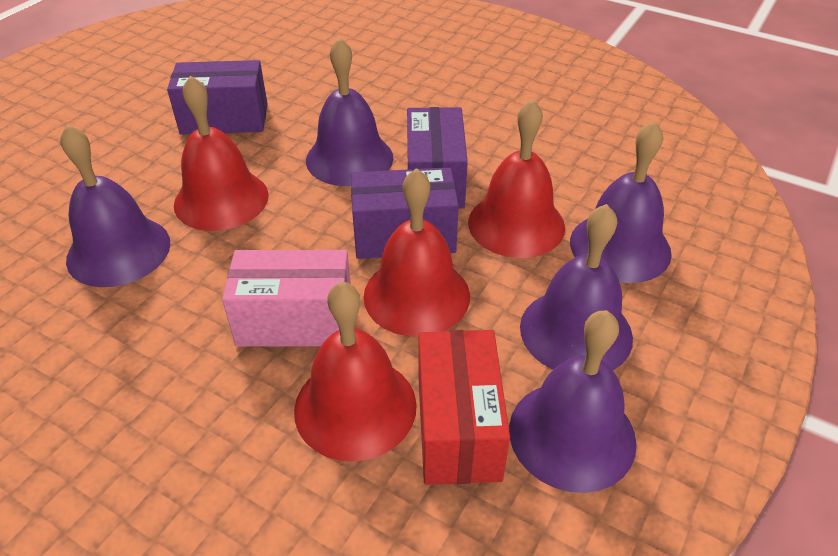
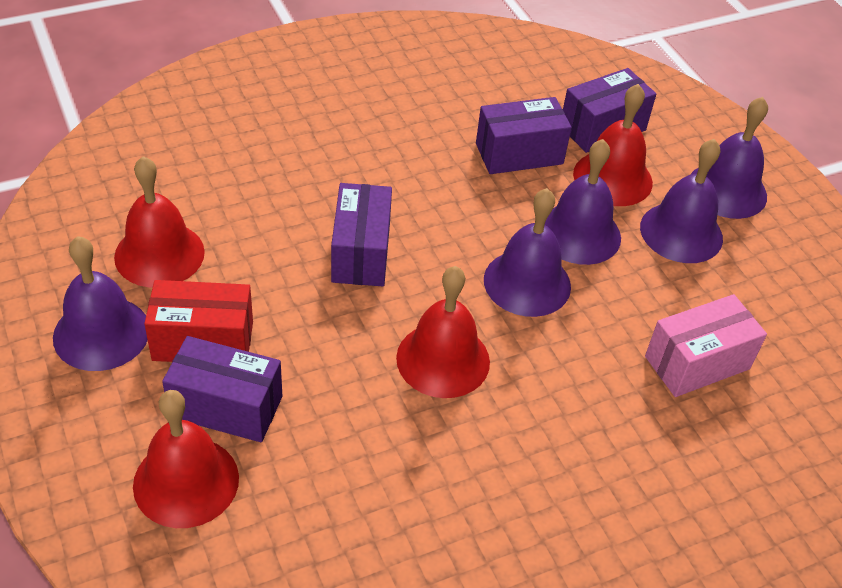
purple box: [167,60,268,135] [351,167,459,259] [407,107,468,209] = 3 -> [162,336,282,442] [331,183,392,286] [476,97,572,174] [563,68,656,153] = 4

